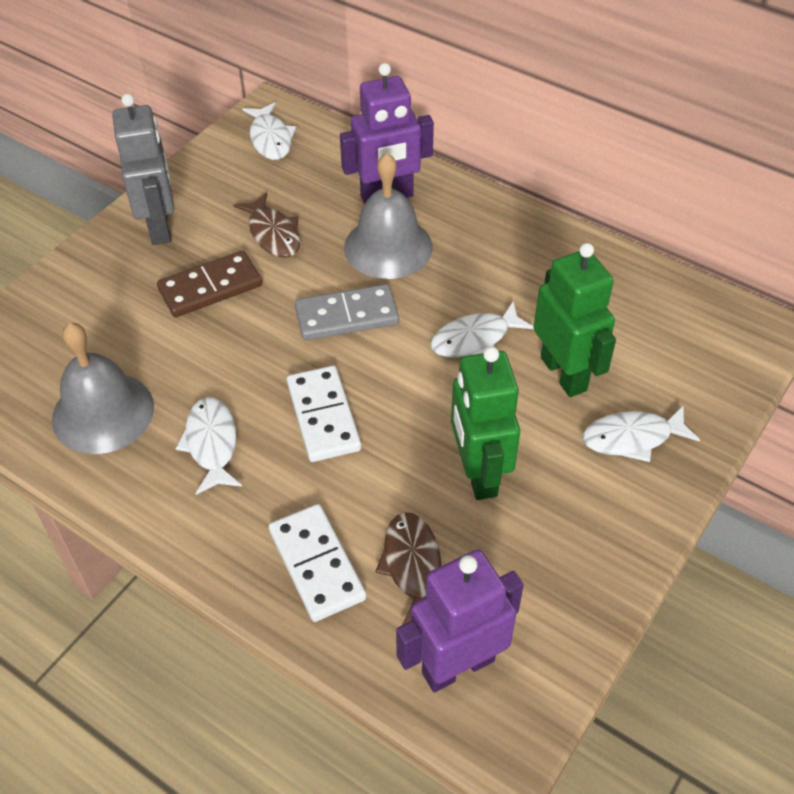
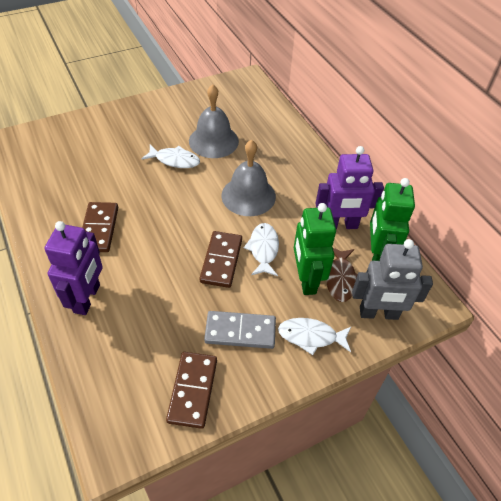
brown domino: [157,250,262,317] = 1 -> [82,202,118,252] [166,352,217,429] [199,231,242,288] = 3
brown fish: [233,193,300,258] [375,512,441,625] = 2 -> [327,248,358,302] = 1
white domino: [269,504,366,622] [287,366,361,462] = 2 -> none = 0
white fish: [176,397,242,495] [243,102,296,160] [430,301,534,357] [583,405,700,462] = 4 -> [141,145,200,168] [244,223,279,276] [278,318,351,355] = 3

